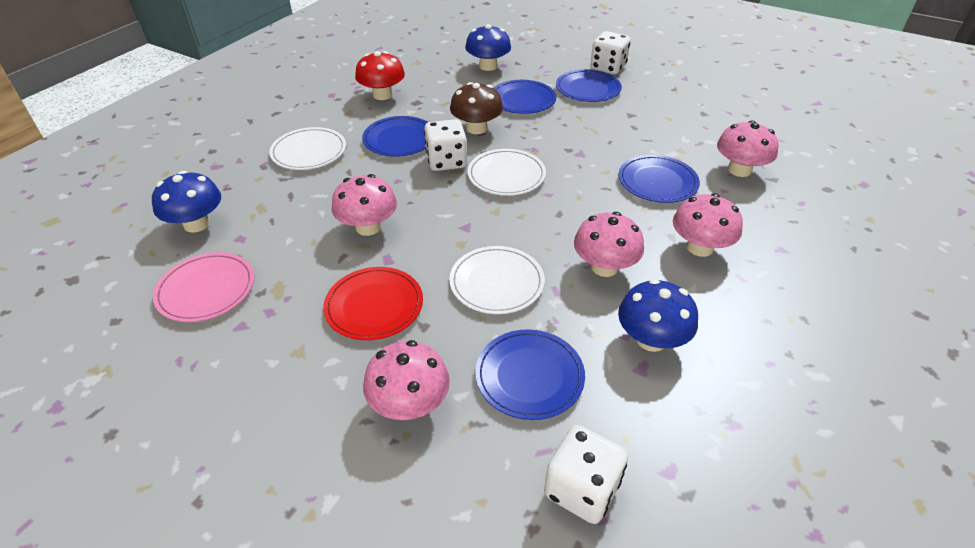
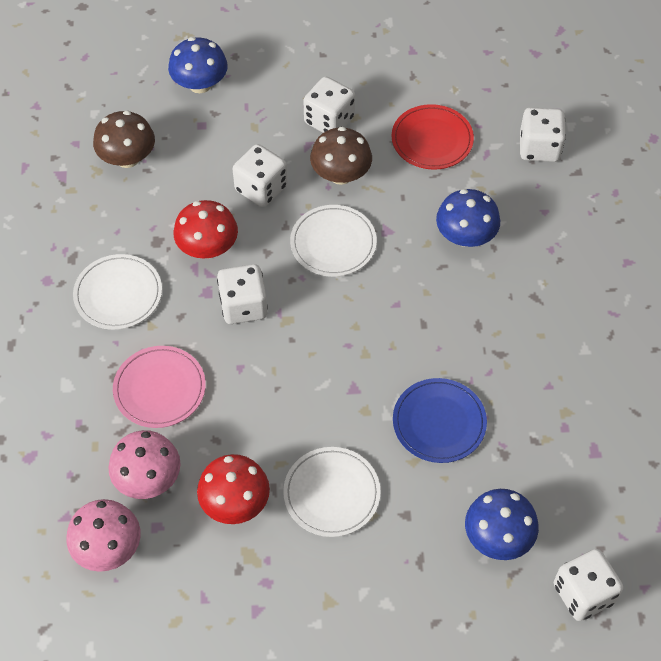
blue plate: [362,116,428,157] [475,329,585,420] [494,80,556,114] [556,69,622,102] [618,155,700,203] = 5 -> [393,378,487,463] = 1
brown mushroom: [450,82,503,134] = 1 -> [93,111,155,168] [310,127,372,185] = 2
pink mushroom: [332,174,397,236] [363,340,450,420] [574,212,644,277] [673,193,743,257] [717,120,779,177] = 5 -> [67,499,141,572] [108,430,180,499] = 2
red mushroom: [355,51,405,100] = 1 -> [173,200,238,259] [197,454,270,524] = 2
white dice: [424,119,467,171] [544,425,628,524] [590,31,631,74] = 3 -> [217,264,268,324] [233,144,287,207] [303,76,355,133] [520,107,566,162] [554,549,623,621] = 5

